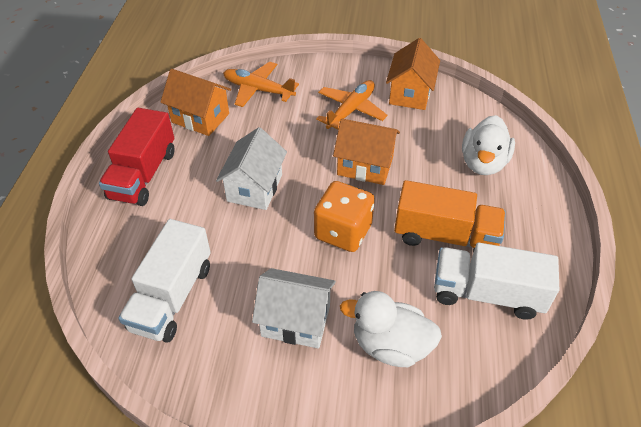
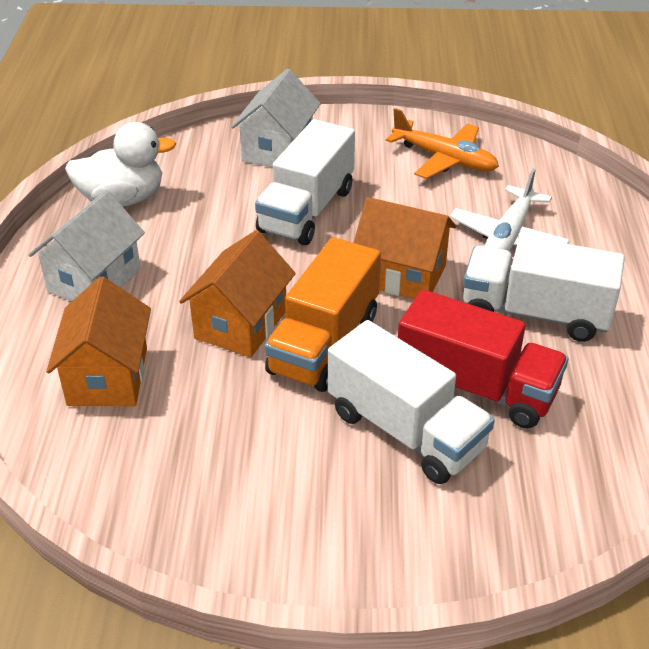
orange dice: [314,181,375,252] = 1 -> none = 0
orange plane: [223,62,299,107] [316,80,388,129] = 2 -> [386,108,499,179] = 1
white duck: [340,291,442,367] [462,115,515,175] = 2 -> [65,122,176,207] = 1
white plane: none = 0 -> [450,168,570,251] = 1
white truck: [118,219,211,343] [434,243,559,320] = 2 -> [255,119,355,245] [328,320,495,484] [463,236,625,342] = 3

